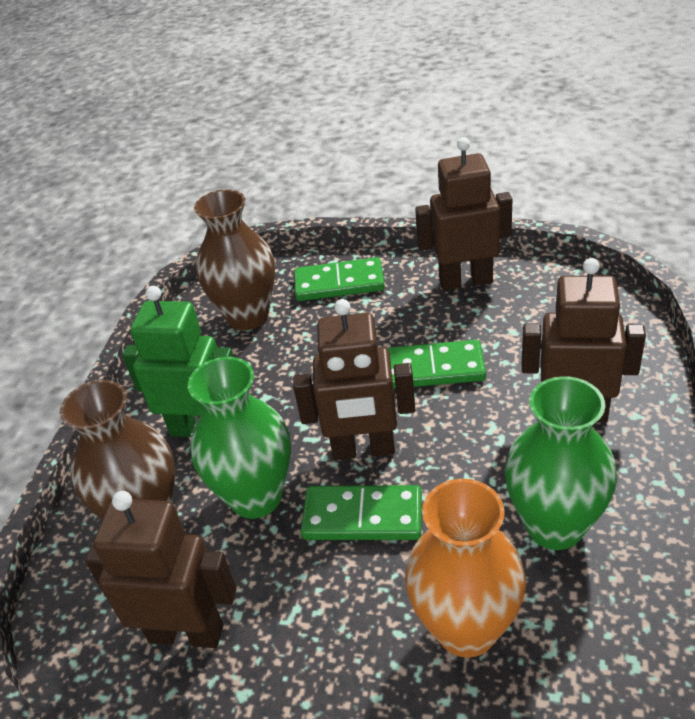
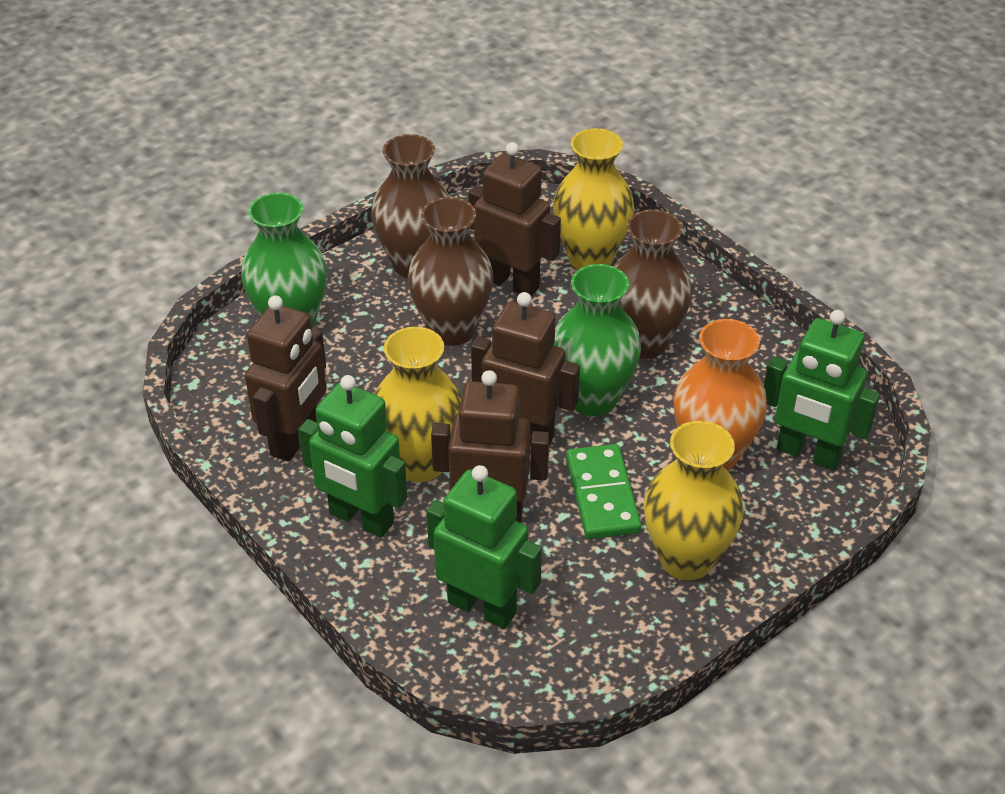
brown vase: [60,380,175,520] [194,189,275,330] = 2 -> [371,134,450,278] [408,197,494,346] [613,209,692,359] = 3
green domino: [294,257,385,301] [301,485,422,540] [387,340,486,389] = 3 -> [566,444,641,539] = 1
green robot: [122,286,233,437] = 1 -> [299,375,407,537] [427,465,542,629] [764,310,880,470] = 3
yellow vase: none = 0 -> [374,327,462,482] [553,128,634,270] [644,421,744,580] = 3

